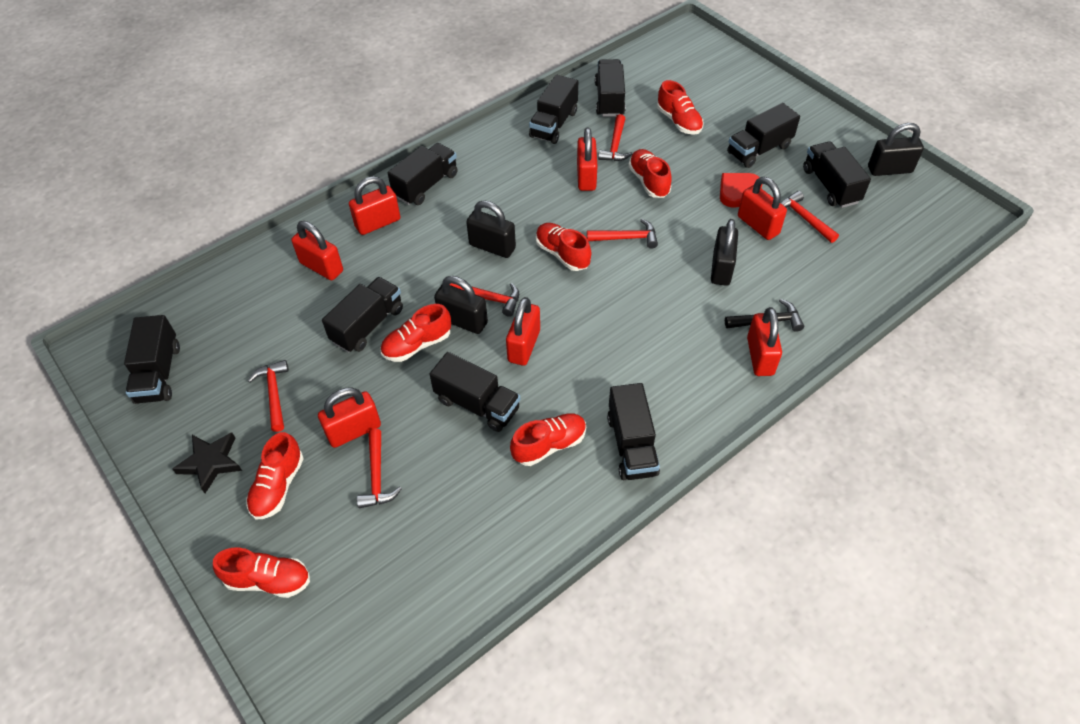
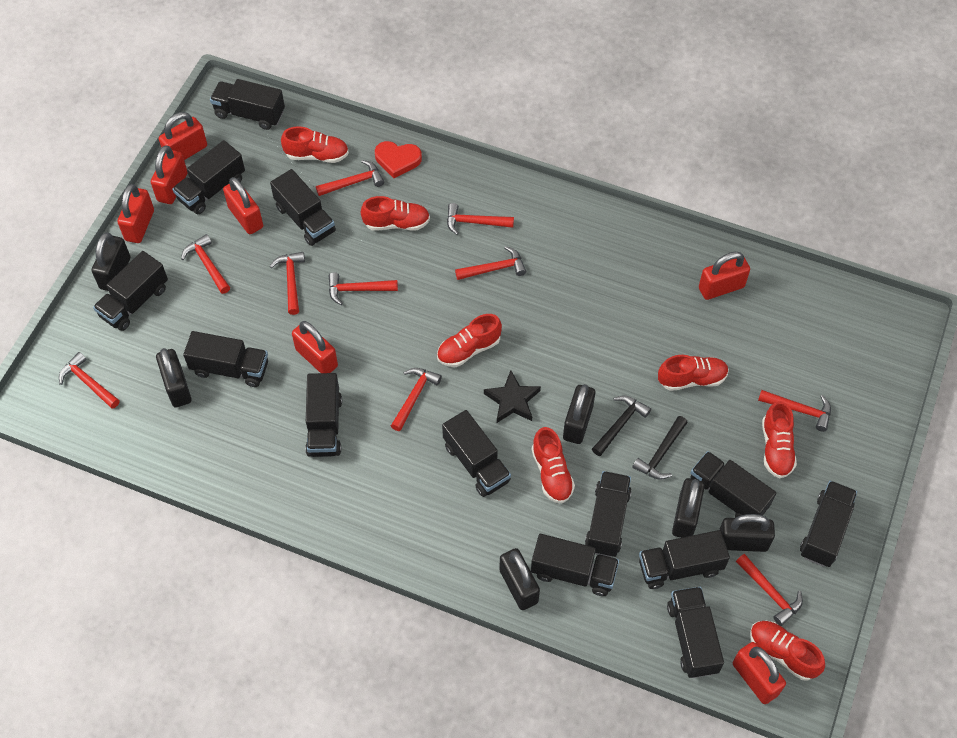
black hammer: [725,299,804,332] = 1 -> [592,396,651,456] [632,416,688,480] = 2
black padlock: [434,276,488,334] [466,200,516,258] [711,219,738,286] [868,123,924,176] = 4 -> [92,232,130,291] [156,348,191,408] [499,548,540,610] [563,384,595,444] [672,478,705,538] [719,514,775,552] = 6
black truck: [124,315,180,404] [322,277,403,353] [388,143,458,205] [429,352,520,432] [529,75,578,144] [595,59,626,117] [607,383,660,480] [727,103,800,168] [803,141,871,208] = 9 -> [93,251,168,331] [172,140,245,214] [183,331,268,387] [210,79,285,130] [270,169,336,246] [305,373,342,457] [442,410,511,497] [531,534,619,596] [585,471,632,557] [639,530,730,589] [667,587,724,678] [690,451,776,518] [800,481,857,567] = 13
red hammer: [248,360,289,432] [357,429,402,509] [450,283,519,317] [587,219,658,249] [598,114,633,161] [781,191,839,243] = 6 -> [59,352,120,409] [181,234,230,294] [270,252,305,315] [316,160,384,196] [329,272,398,305] [391,368,442,431] [447,203,514,235] [455,246,526,280] [736,554,803,626] [758,390,831,432] = 10

